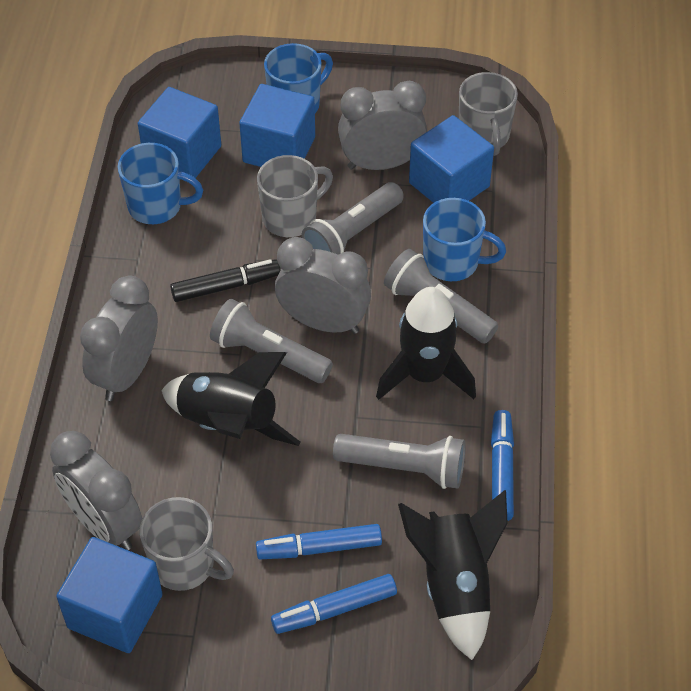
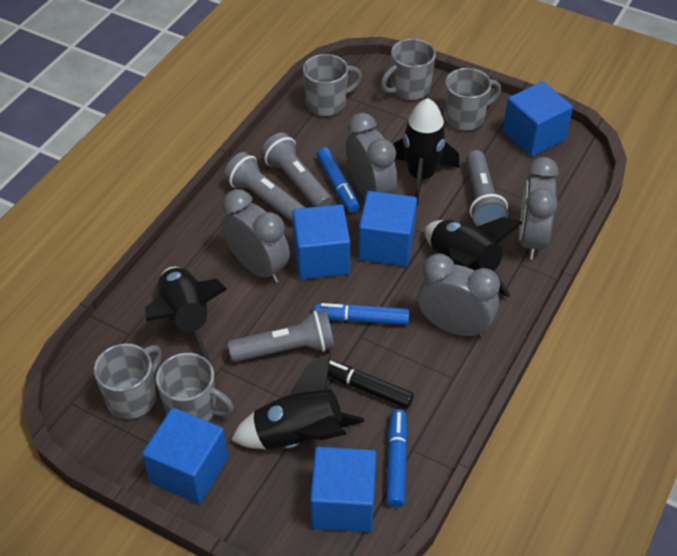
black rocket: [161,352,300,446] [376,287,476,400] [398,490,508,660] = 3 -> [145,267,227,361] [231,353,364,449] [393,98,460,206] [425,217,523,297] = 4
blue cube: [56,537,163,653] [138,87,221,178] [239,84,315,167] [409,115,494,203] = 4 -> [142,408,228,504] [292,204,350,279] [310,447,377,532] [358,191,417,266] [503,81,573,157] = 5
blue mug: [118,143,203,224] [264,43,333,113] [423,198,506,281] = 3 -> none = 0
grey mug: [139,497,234,591] [257,155,333,237] [459,72,518,156] = 3 -> [94,343,162,419] [156,353,234,421] [303,54,362,116] [381,39,436,100] [444,68,501,131] = 5

